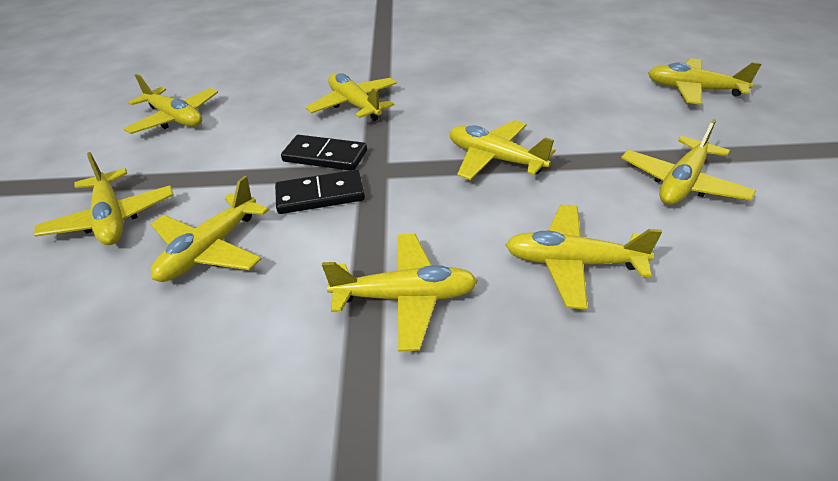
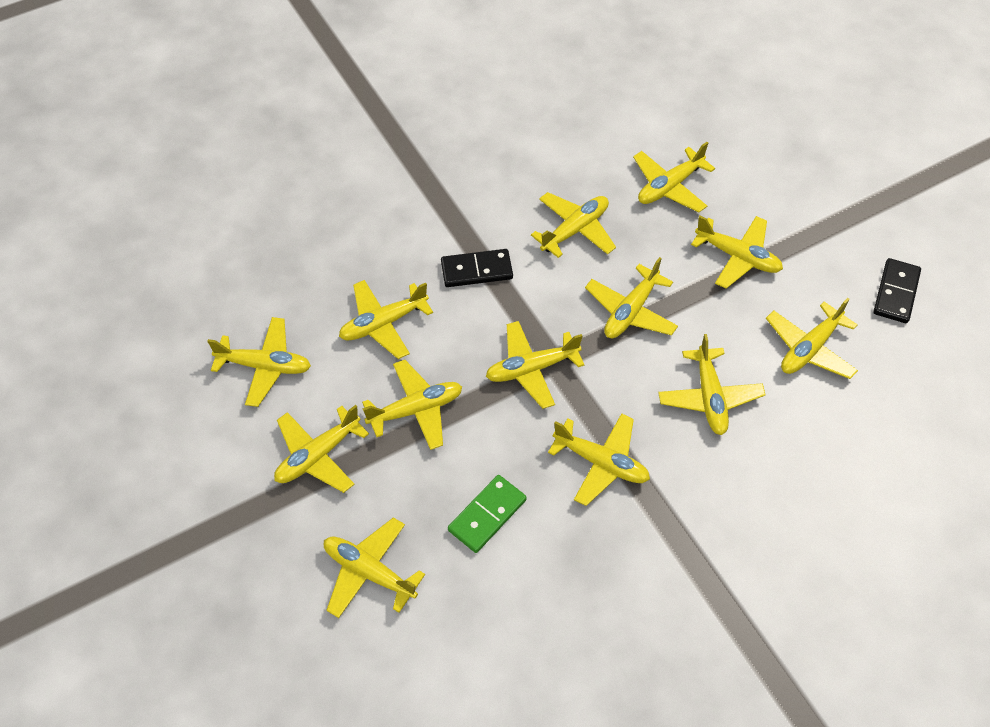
green domino: none = 0 -> [448,475,527,553] = 1
yellow plane: [34,152,174,245] [124,74,218,134] [151,176,269,282] [306,73,397,121] [322,234,478,352] [450,120,555,180] [506,205,662,310] [621,119,756,205] [648,58,762,105] = 9 -> [207,317,311,407] [274,405,369,493] [324,517,425,618] [339,280,433,359] [362,360,462,450] [486,321,584,409] [531,192,616,258] [548,413,650,506] [585,257,678,338] [633,142,715,212] [658,334,766,435] [691,216,783,289] [766,298,858,379] = 13

